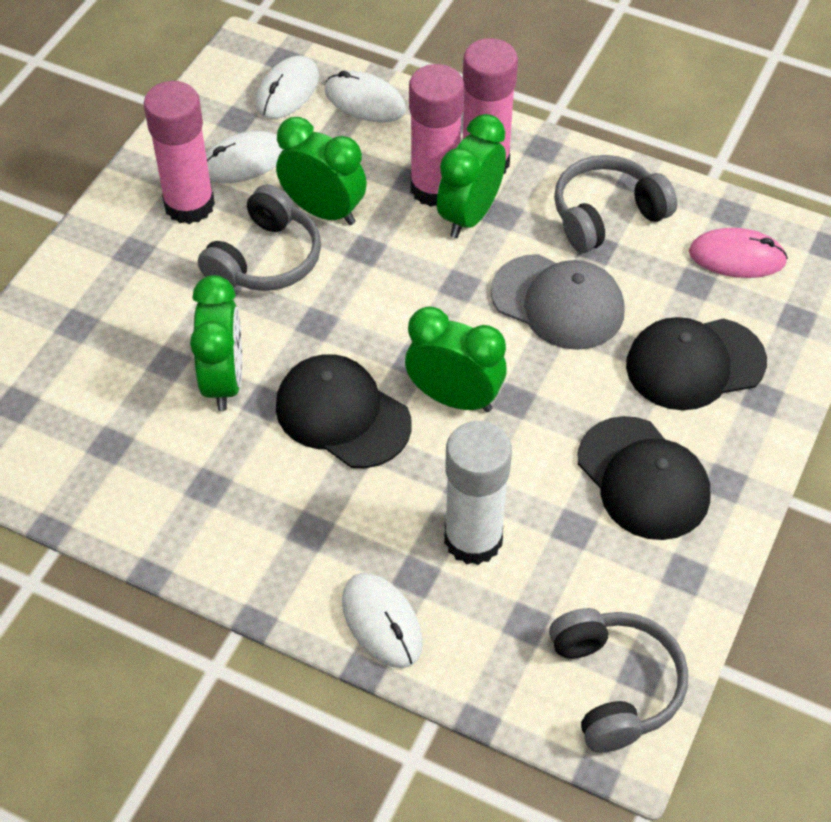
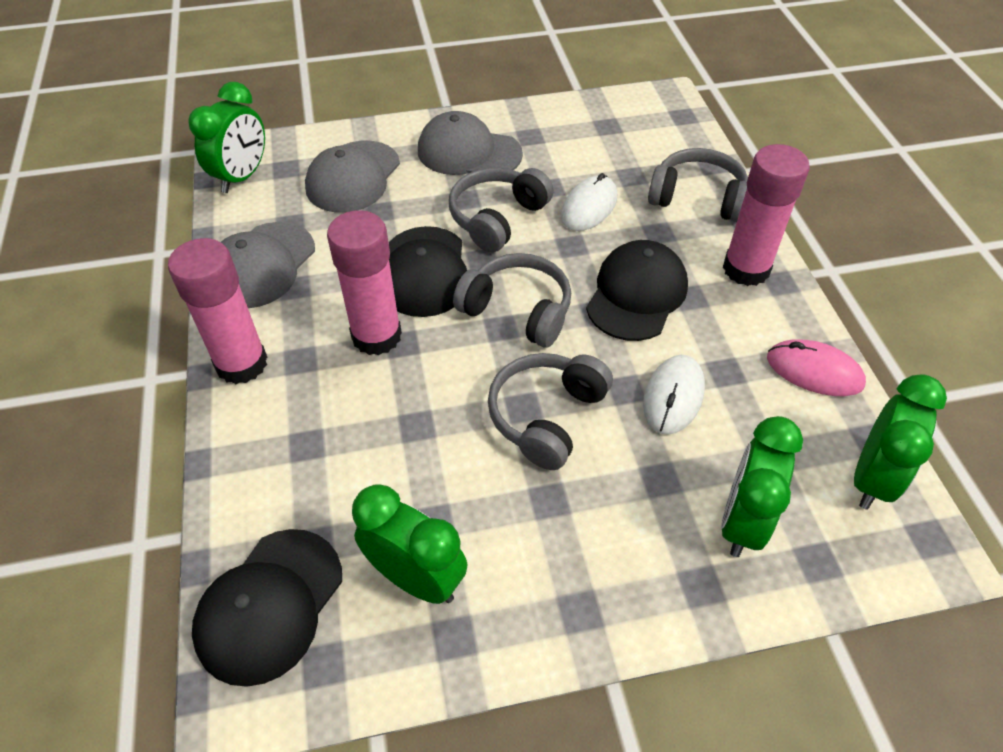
grey cap: [491,254,625,350] = 1 -> [221,222,315,308] [305,141,400,213] [418,111,523,175] = 3
grey headphones: [198,184,321,291] [549,608,688,753] [554,155,677,253] = 3 -> [449,168,554,252] [453,253,571,348] [488,353,613,470] [648,148,748,222] = 4
white glue stick: [444,421,512,565] = 1 -> none = 0
white mouse: [206,131,283,183] [256,56,319,119] [325,70,406,123] [342,573,423,668] = 4 -> [561,173,617,231] [643,355,705,435] = 2

